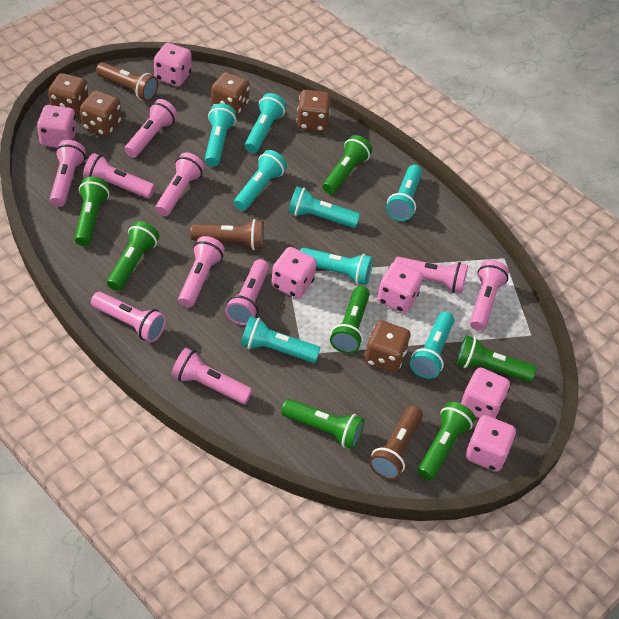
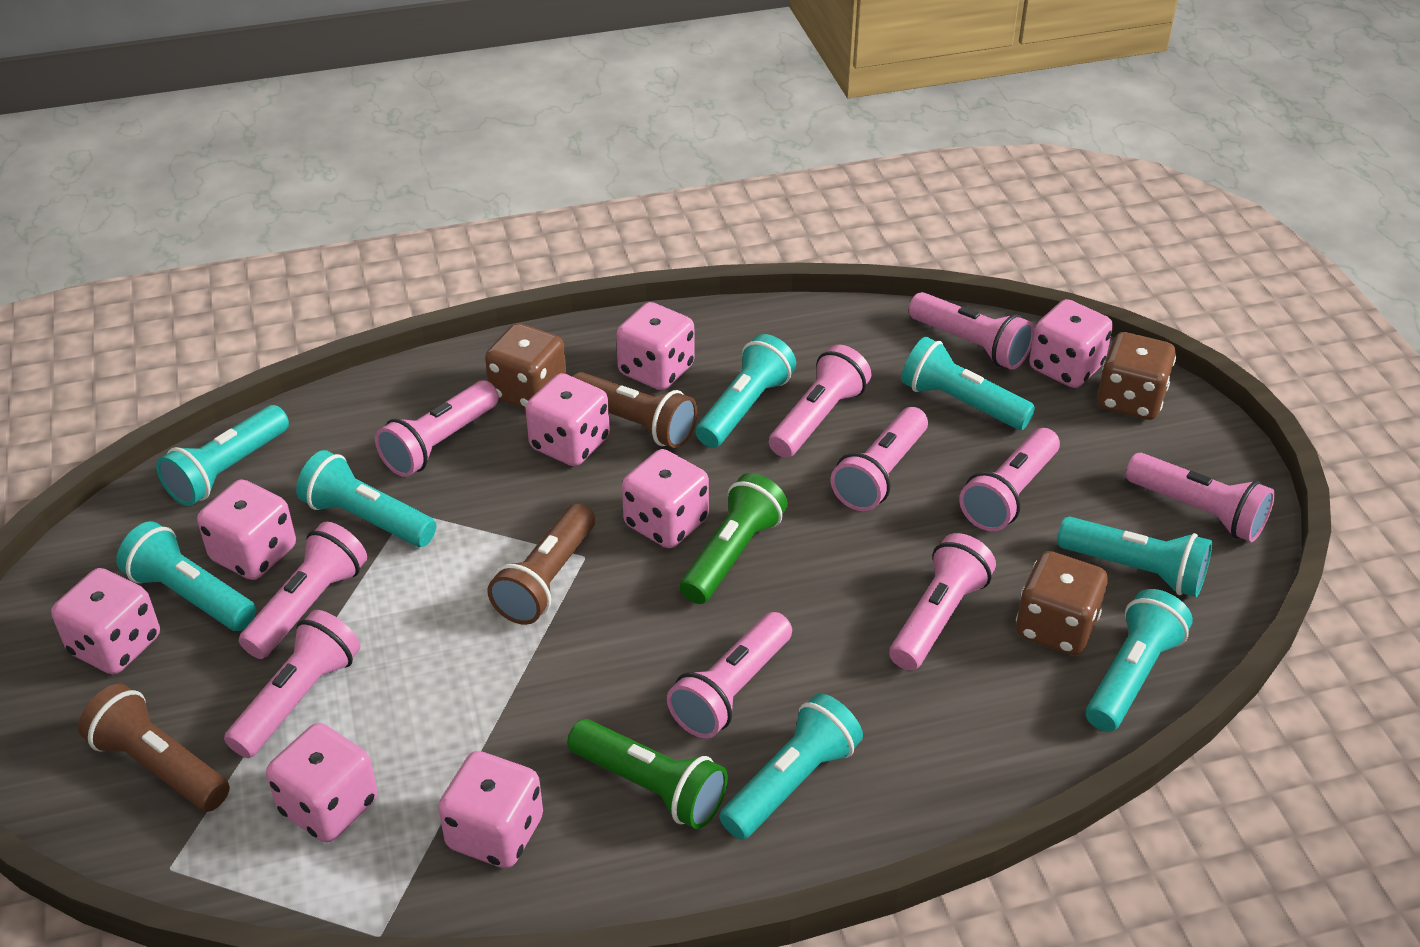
brown dice: [48,73,88,118] [80,90,121,136] [211,72,250,116] [296,90,331,132] [364,320,411,373] = 5 -> [485,323,566,409] [1016,551,1107,655] [1097,332,1176,420] = 3
green flashlight: [74,176,110,246] [107,221,159,291] [281,399,364,449] [322,135,372,194] [330,286,370,353] [418,402,475,480] [456,335,537,382] = 7 -> [567,719,728,829] [680,473,788,604] = 2
pink dice: [37,105,77,148] [154,43,191,87] [271,247,317,299] [377,262,423,313] [461,367,510,419] [466,415,516,471] = 6 -> [51,568,160,674] [197,479,296,580] [266,723,378,842] [438,751,543,868] [525,373,610,466] [616,302,695,390] [622,449,709,548] [1029,299,1113,388] = 8

